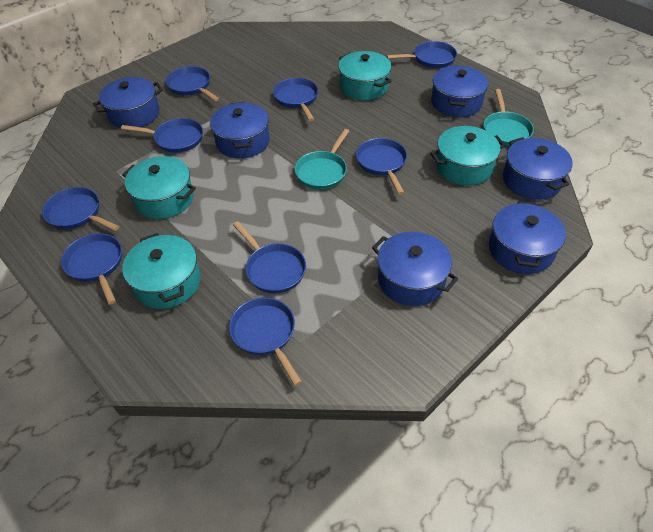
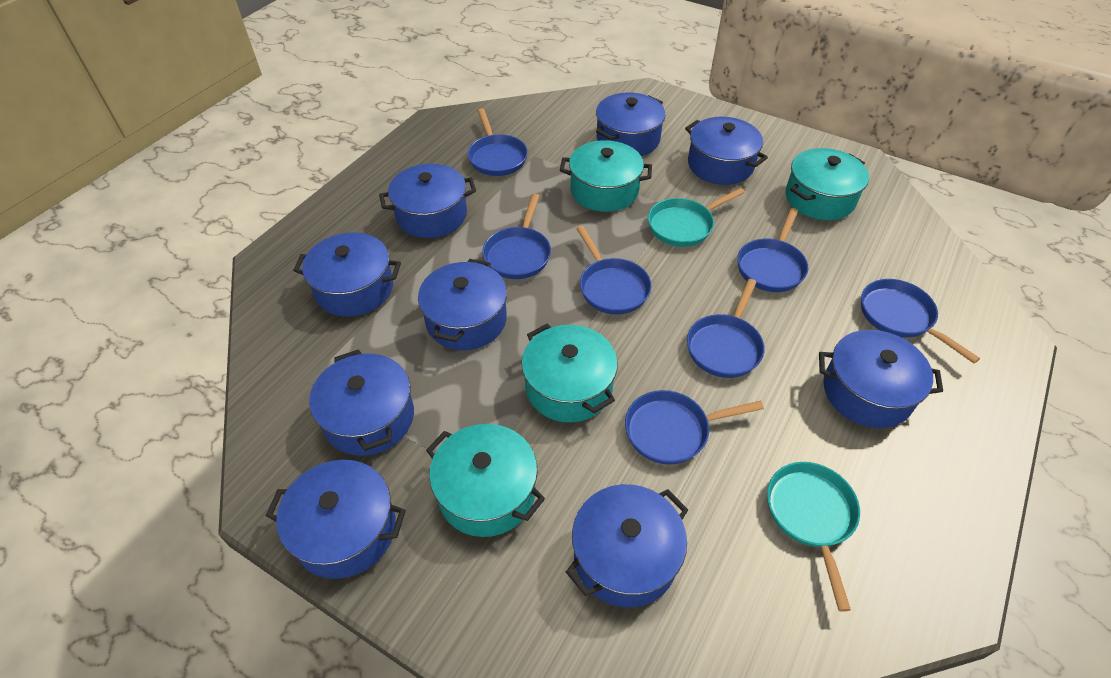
blue pan: [42,187,119,231] [61,233,122,305] [121,118,203,153] [166,66,219,101] [229,297,302,386] [233,221,306,293] [273,78,318,121] [356,138,407,195] [387,41,457,68] = 9 -> [468,108,528,176] [482,194,551,279] [576,226,652,315] [625,390,764,465] [687,279,765,378] [737,208,808,292] [861,279,980,364] = 7
blue pot: [93,77,163,128] [210,102,270,159] [372,232,458,306] [431,65,489,117] [489,201,566,274] [503,137,573,200] = 6 -> [266,460,406,579] [293,233,401,317] [309,349,414,456] [379,164,476,238] [418,259,507,350] [566,484,688,607] [596,92,665,156] [685,117,768,185] [819,330,943,428] = 9

